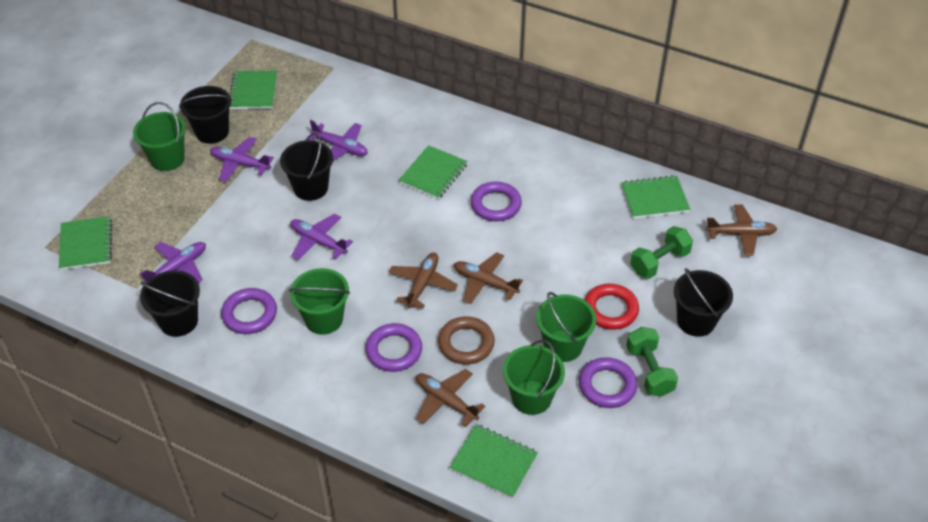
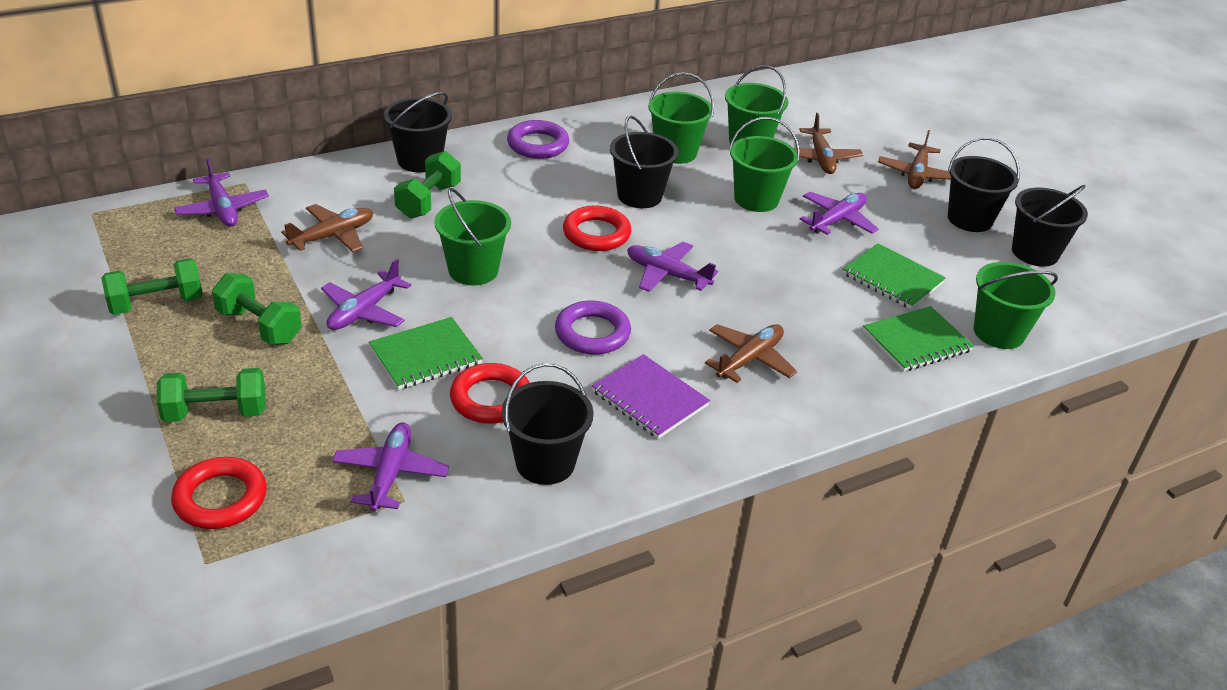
black bucket: [140,270,200,337] [179,86,232,144] [280,132,333,201] [674,268,733,337] = 4 -> [384,92,452,173] [501,363,594,485] [610,116,678,208] [948,137,1020,232] [1012,185,1088,267] = 5
brown ring: [438,316,495,364] = 1 -> none = 0
green bucket: [133,102,186,171] [289,268,350,335] [503,340,565,415] [536,292,596,362] = 4 -> [434,188,511,285] [648,72,714,164] [725,66,789,144] [729,117,800,212] [974,262,1058,349] = 5
green dumbbell: [626,327,678,397] [630,226,693,279] = 2 -> [101,258,203,315] [157,368,266,422] [212,273,302,345] [394,151,461,218] = 4
green notebook: [59,216,112,270] [229,71,277,109] [399,145,468,199] [450,424,538,499] [621,175,690,219] = 5 -> [369,317,483,390] [843,243,946,309] [863,306,974,372] = 3
purple notebook: none = 0 -> [592,354,710,439] = 1
purple plane: [139,242,206,283] [210,137,274,182] [290,213,353,260] [308,120,368,161] = 4 -> [174,158,269,227] [321,259,411,330] [332,422,449,512] [627,242,718,292] [799,192,878,235] = 5
purple ring: [221,288,277,334] [365,323,422,372] [471,182,522,221] [579,357,637,408] = 4 -> [507,120,569,159] [555,300,631,355] = 2
red ring: [585,284,639,330] = 1 -> [171,457,267,529] [450,363,530,424] [563,205,631,251] = 3

